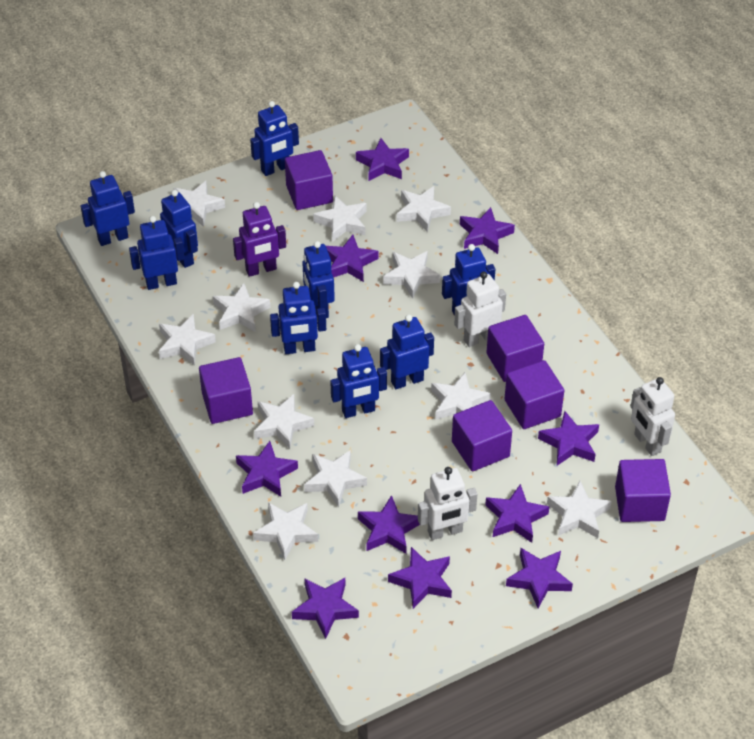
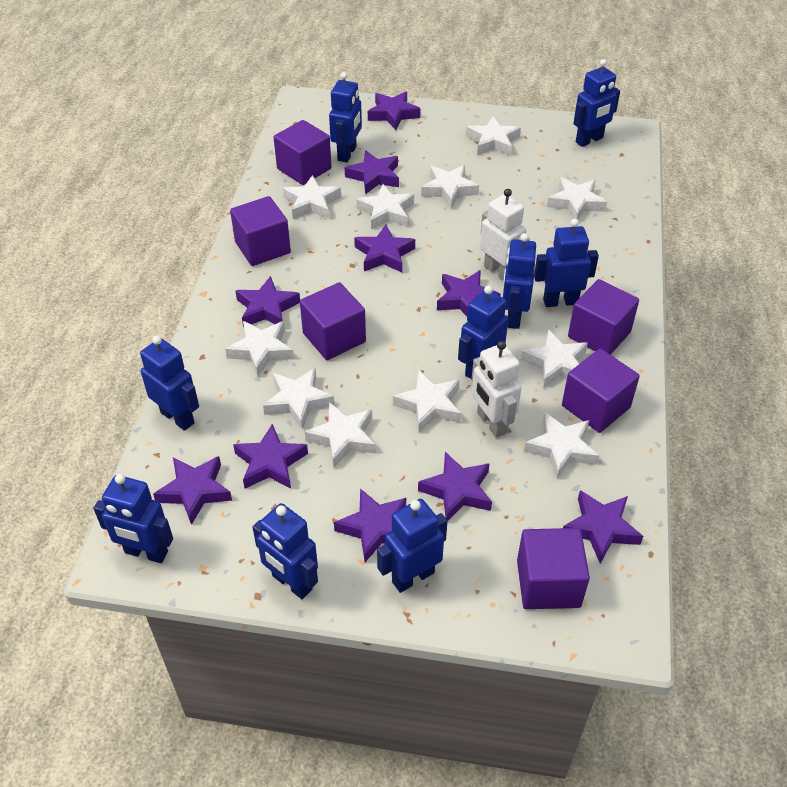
purple robot: [233,202,286,277] = 1 -> none = 0
white robot: [418,467,477,540] [454,272,506,347] [631,377,675,456] = 3 -> [472,341,522,438] [480,189,530,281] = 2

